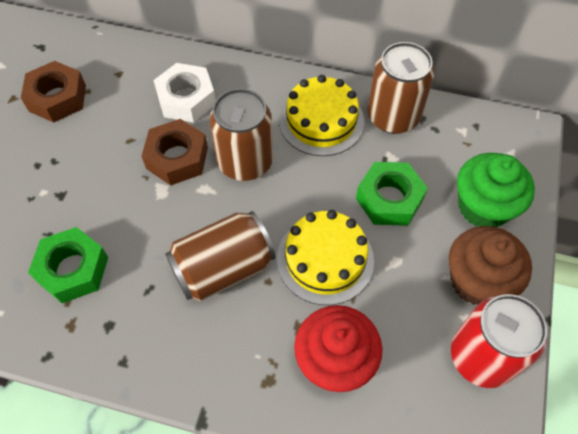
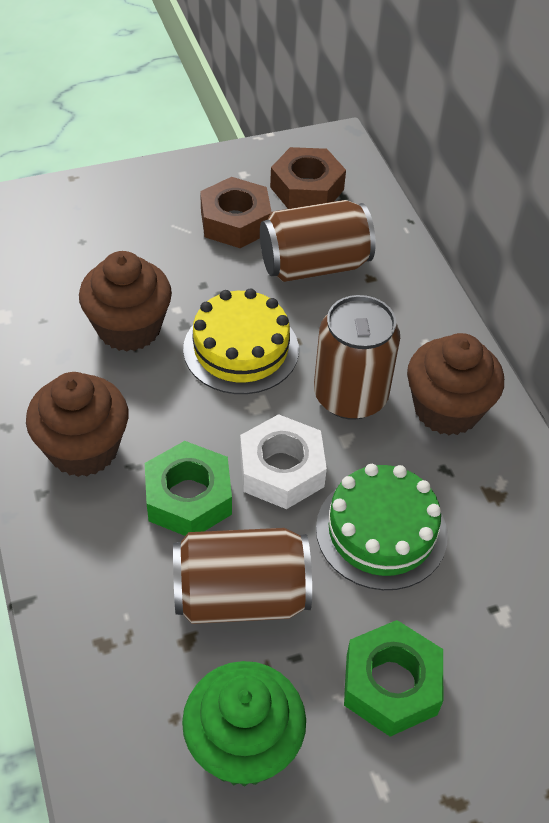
brown cupcake: [449,226,532,305] = 1 -> [26,372,128,477] [79,251,172,352] [407,333,504,435] = 3
green cake: none = 0 -> [316,464,448,590] = 1
red can: [451,294,547,388] = 1 -> none = 0
red cupcake: [294,305,383,392] = 1 -> none = 0
yellow cake: [277,210,374,305] [279,75,364,156] = 2 -> [183,288,299,394] = 1

